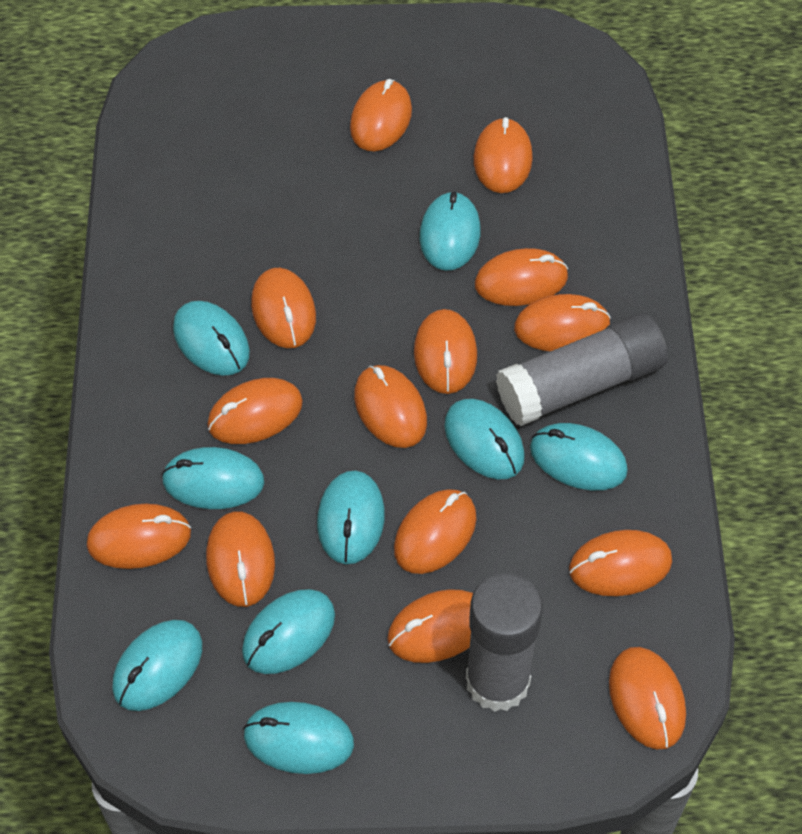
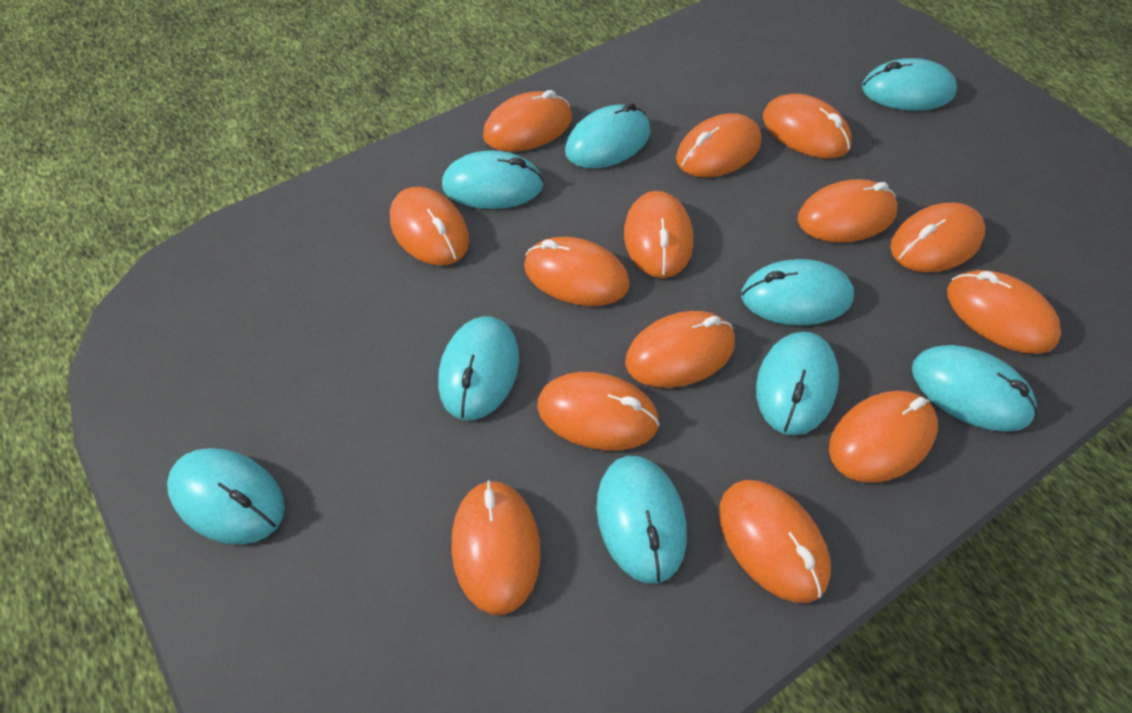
grey glue stick: [466,573,543,712] [496,313,668,426] = 2 -> none = 0

